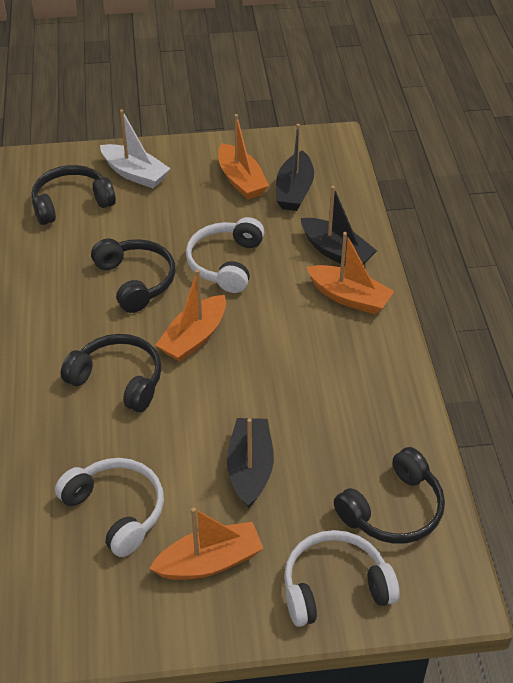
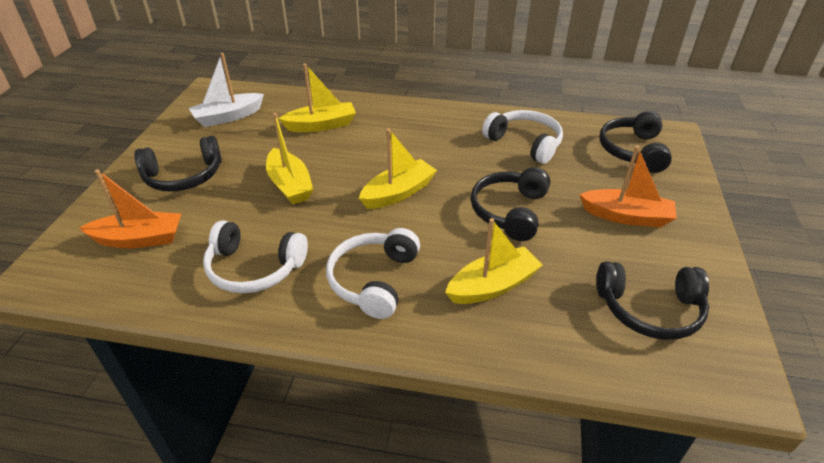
black boat: [227,418,274,508] [276,124,314,211] [301,186,377,265] = 3 -> none = 0
orange boat: [149,507,264,580] [156,269,226,362] [218,114,269,200] [306,232,394,314] = 4 -> [79,169,181,248] [579,146,677,228] = 2
yellow boat: none = 0 -> [266,113,314,204] [278,63,356,132] [359,129,437,209] [445,218,543,304] = 4

